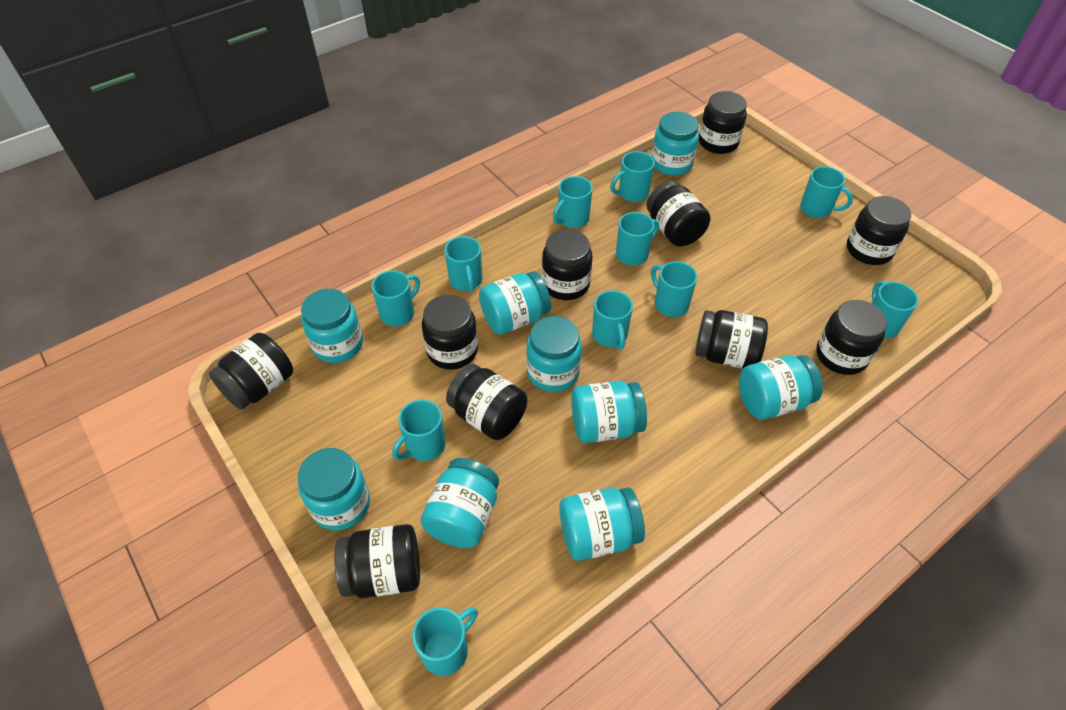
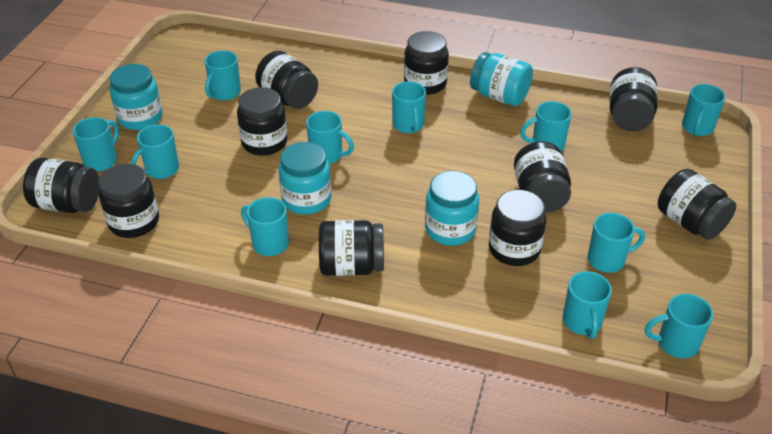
turquoise jar: [298,448,370,531] [301,289,363,363] [421,458,499,548] [479,271,551,335] [526,316,582,392] [559,487,645,561] [571,381,647,443] [652,112,699,176] [739,355,823,420] = 9 -> [110,64,162,130] [278,142,331,215] [425,171,479,246] [470,52,533,106] = 4

